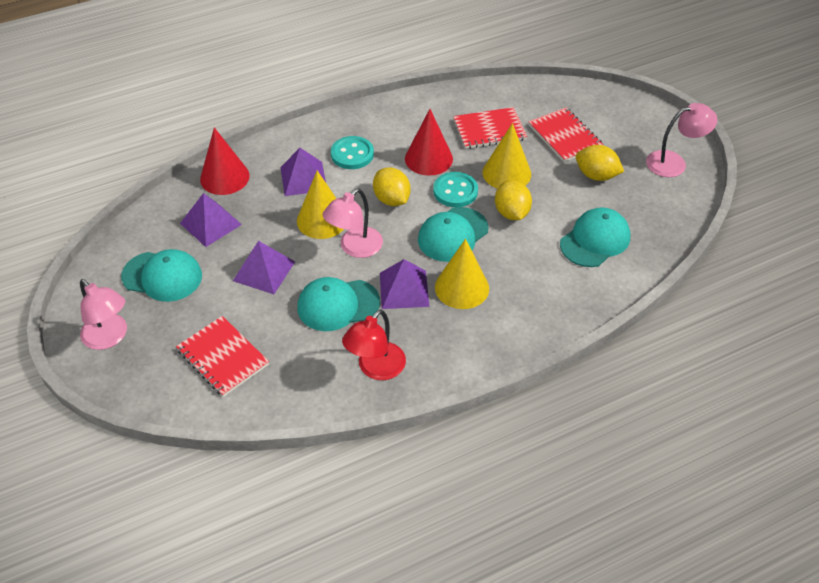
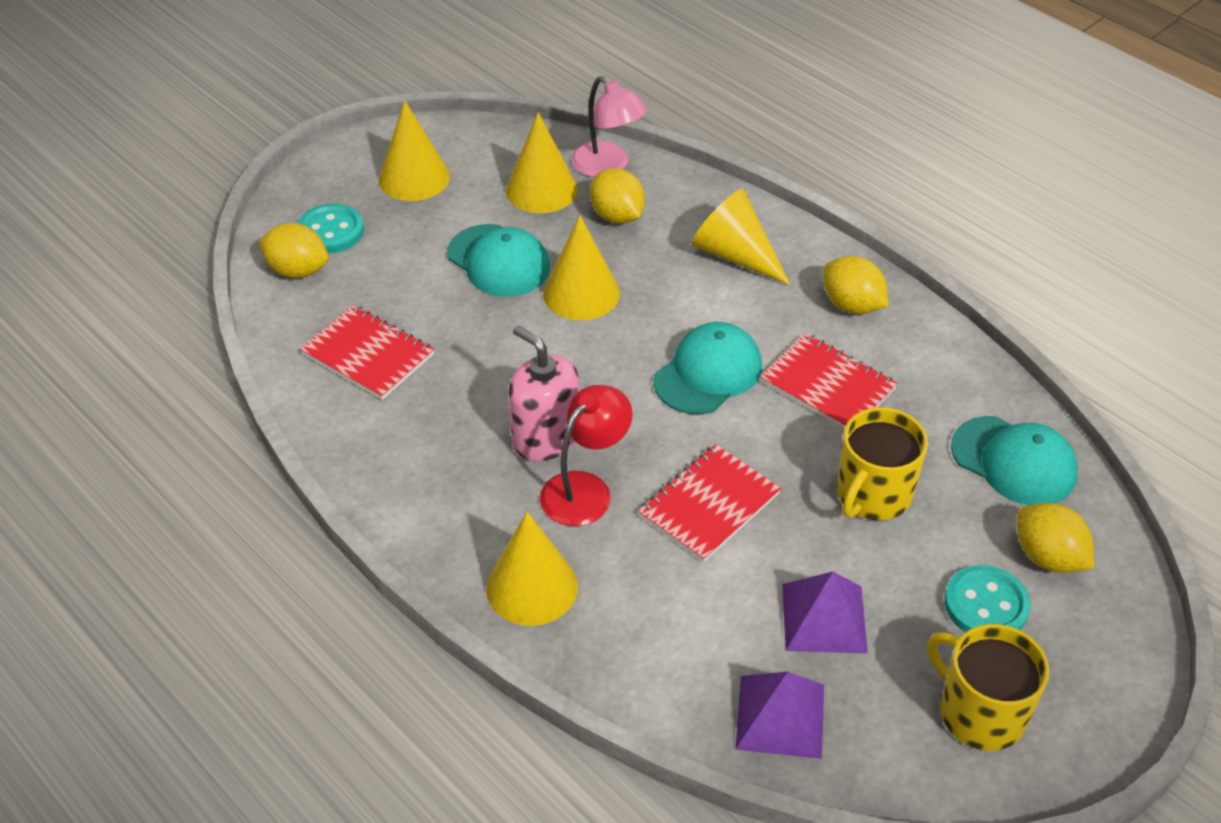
pink lamp: [80,279,127,350] [323,188,383,258] [646,103,718,177] = 3 -> [571,76,647,177] = 1
pink soap dispenser: none = 0 -> [508,325,579,461] = 1
purple pyramid: [180,193,242,247] [233,241,295,294] [280,148,326,196] [380,259,429,309] = 4 -> [735,672,824,759] [782,572,868,654] = 2
red cone: [200,127,250,195] [405,109,453,176] = 2 -> none = 0
turquoise cap: [121,249,202,302] [298,277,380,331] [418,207,489,262] [560,207,630,267] = 4 -> [447,224,550,297] [653,322,762,415] [951,416,1078,505] = 3
yellow cone: [297,170,344,239] [435,239,489,309] [482,123,531,189] = 3 -> [379,100,450,201] [486,512,578,626] [506,112,577,213] [543,215,620,320] [691,189,790,285] = 5
yellow lemon: [373,168,411,206] [495,180,532,220] [576,145,624,181] = 3 -> [258,223,329,278] [590,168,645,224] [823,256,888,314] [1017,503,1095,573] = 4
yellow mug: none = 0 -> [837,407,928,520] [927,624,1049,751] = 2

